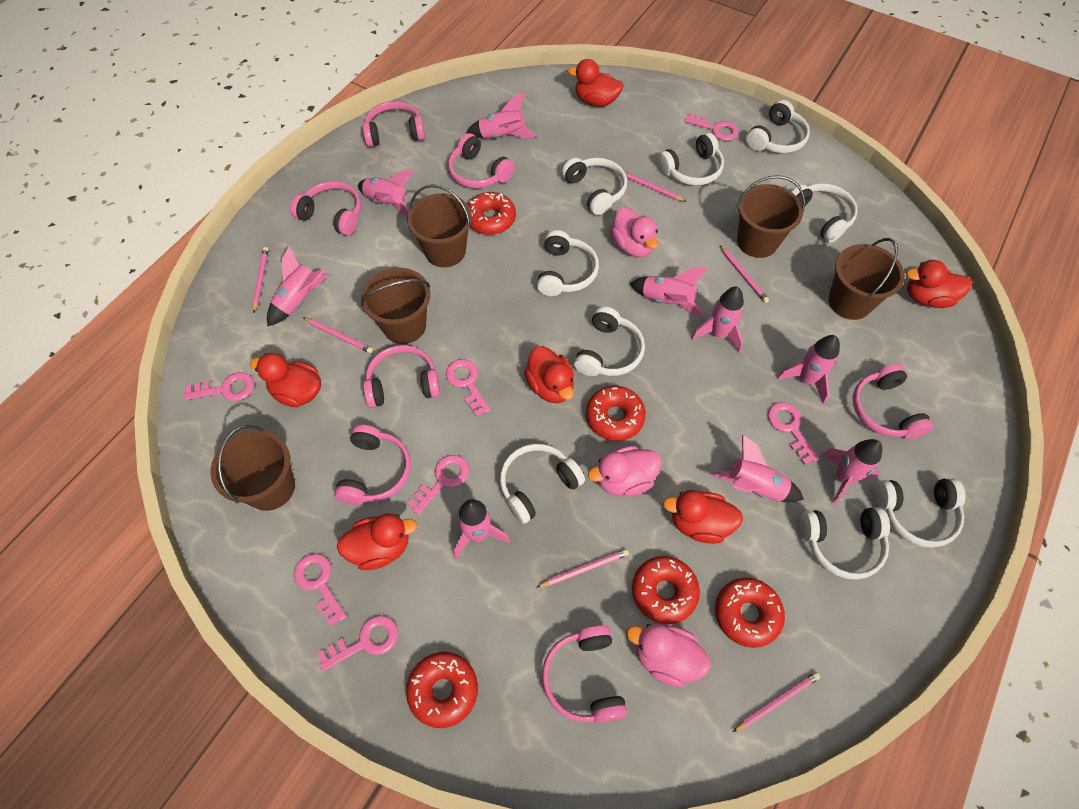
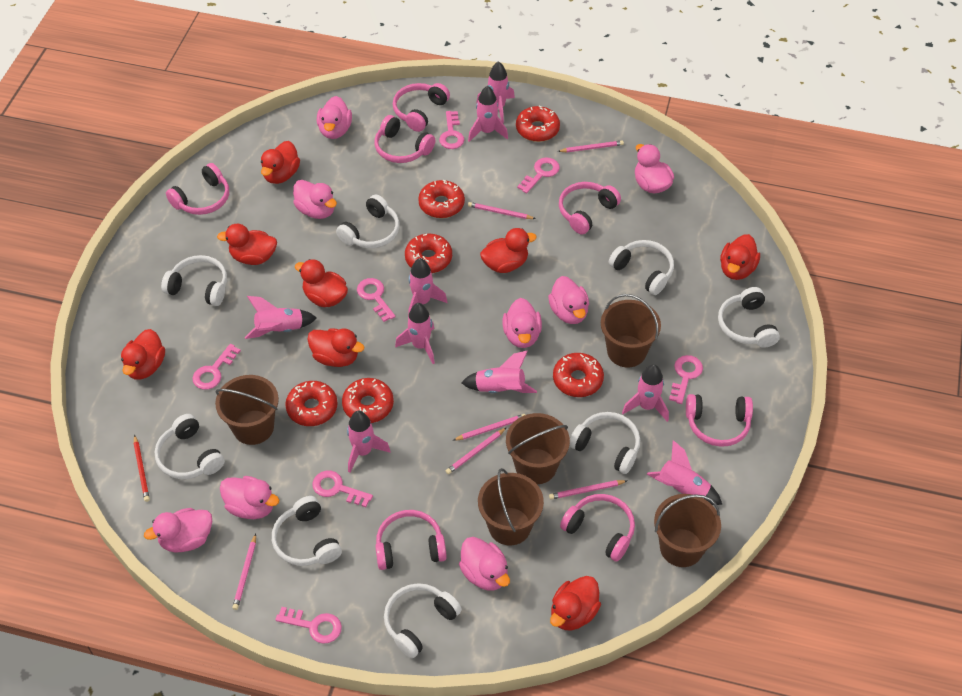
pink duck: [588,446,662,496] [611,207,658,257] [627,624,711,688] = 3 -> [144,508,212,553] [220,476,279,519] [293,180,337,219] [317,96,352,139] [459,537,510,591] [502,298,542,348] [548,276,589,324] [635,144,674,193] = 8
red donut: [406,652,478,728] [468,192,516,235] [586,386,646,441] [632,556,700,624] [715,577,785,648] = 5 -> [285,381,338,426] [342,378,394,423] [405,234,452,273] [418,180,465,218] [516,106,560,142] [553,353,604,397] = 6
red duck: [250,353,321,407] [337,513,417,570] [524,346,574,403] [568,59,624,107] [663,490,743,544] [906,260,972,308] = 6 -> [121,329,165,380] [217,224,277,265] [261,141,300,184] [295,259,348,307] [307,328,364,367] [480,228,537,273] [550,576,601,630] [720,234,760,280] = 8
red pencil: none = 0 -> [134,435,150,502] = 1
white headphones: [500,444,585,524] [537,230,599,296] [562,158,627,215] [574,306,645,376] [657,133,724,186] [746,100,810,153] [792,183,858,243] [800,507,890,580] [874,478,966,548] = 9 -> [155,414,225,479] [161,255,227,306] [272,496,342,566] [336,195,400,248] [384,583,462,658] [569,412,640,474] [609,240,674,295] [718,287,780,348] = 8

